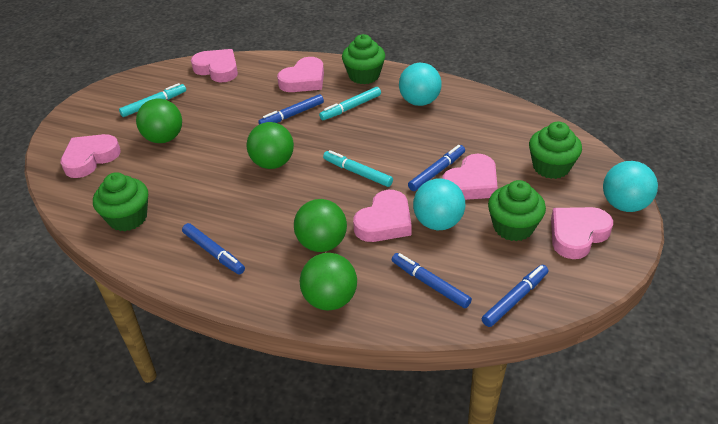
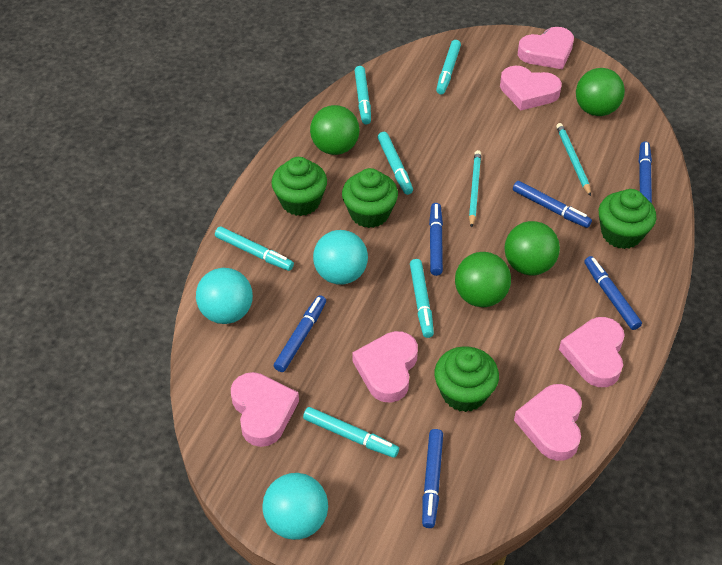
blue marker: [182,223,245,274] [258,94,324,124] [392,253,472,308] [408,145,465,191] [482,265,548,327] = 5 -> [274,295,326,372] [422,429,443,528] [429,203,443,276] [513,181,592,228] [584,256,642,330] [639,142,652,203] = 6
turquoise marker: [119,83,186,117] [319,87,381,120] [323,150,393,187] = 3 -> [215,226,294,271] [303,407,399,458] [355,66,371,125] [378,132,413,195] [410,259,434,338] [436,40,461,94] = 6
turquoise pencil: none = 0 -> [469,150,481,228] [556,123,591,196] = 2

